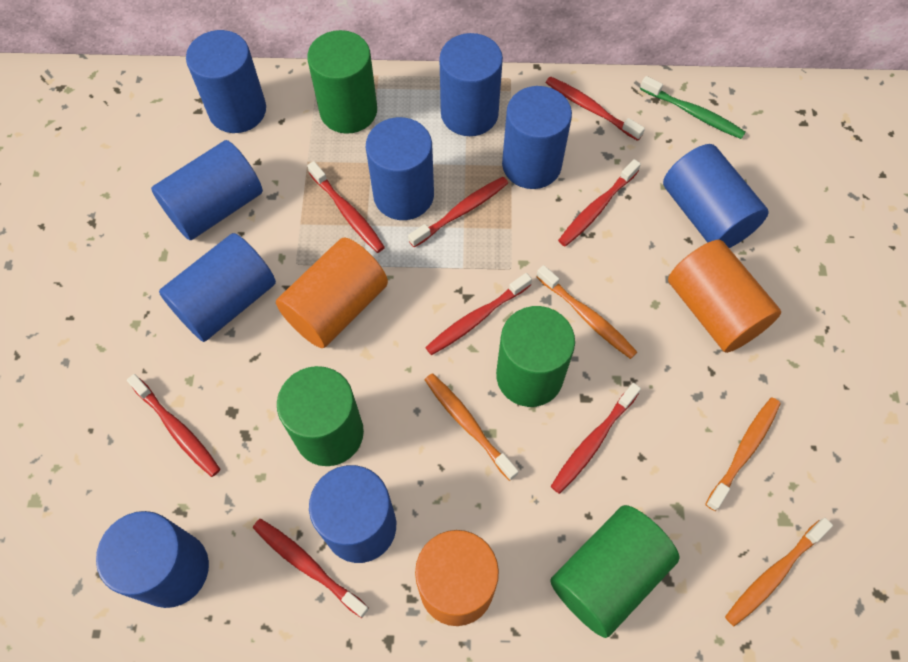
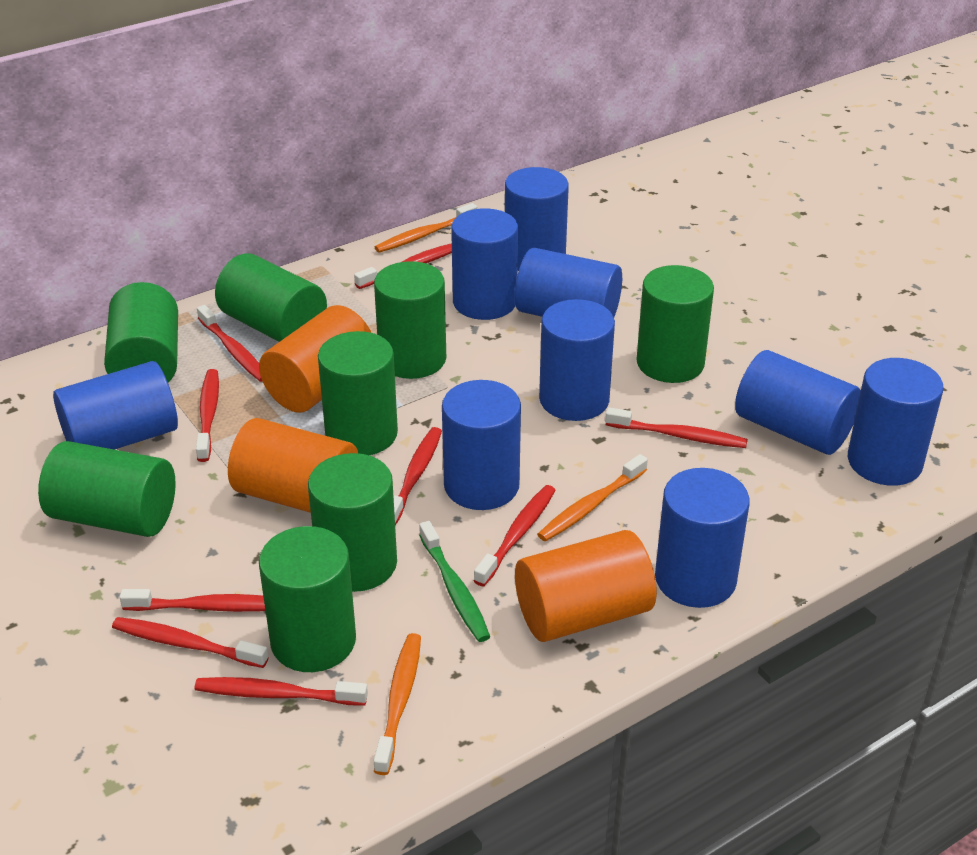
green cylinder: [277,366,364,466] [307,30,377,134] [496,306,575,407] [550,505,680,638] = 4 -> [38,441,176,537] [104,282,178,383] [215,253,327,342] [259,526,356,672] [308,453,397,592] [318,331,398,455] [374,261,446,379] [636,265,714,383] = 8
orange toothbrush: [425,373,518,481] [536,265,637,359] [705,397,781,511] [725,518,833,626] = 4 -> [374,633,421,775] [375,203,477,253] [537,454,648,541] = 3
red toothbrush: [127,374,220,477] [253,519,369,618] [307,161,385,253] [408,177,508,247] [425,273,532,355] [546,76,645,141] [551,383,641,494] [558,159,641,246] = 8 -> [112,617,268,668] [120,589,265,612] [195,677,368,706] [196,369,219,462] [197,305,263,382] [354,243,452,289] [393,427,442,525] [474,485,556,586] [605,407,748,448] = 9

